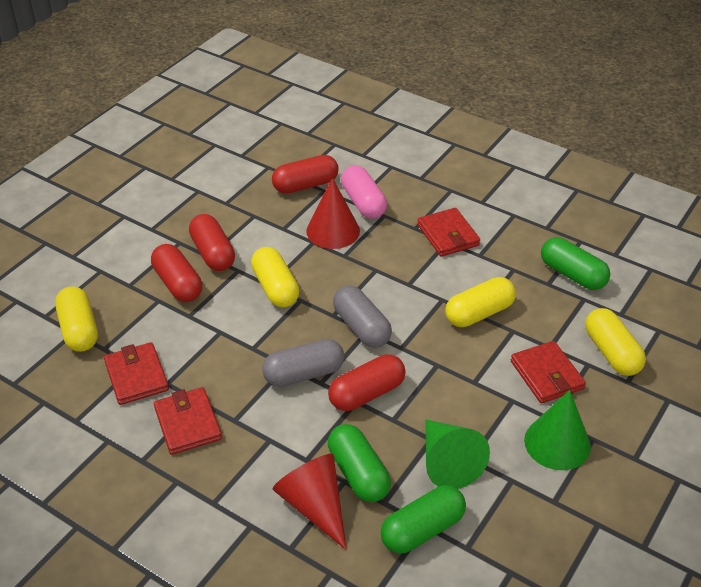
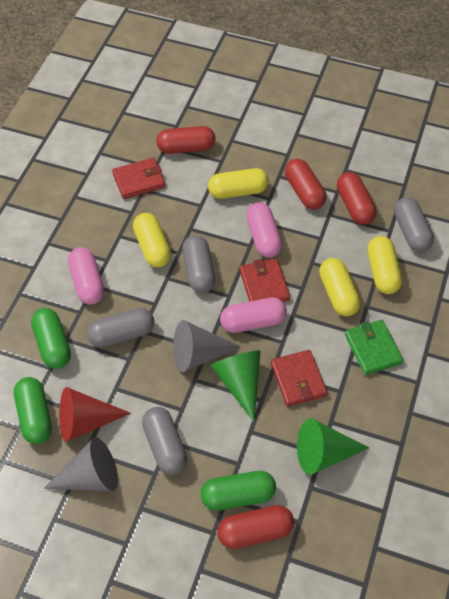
green wallet: none = 0 -> [345,320,403,375] = 1
grey capsule: [262,339,344,387] [333,286,392,348] = 2 -> [87,308,154,347] [142,407,187,475] [182,235,216,293] [394,197,434,252] = 4
grey cone: none = 0 -> [44,437,118,491] [173,320,241,372] = 2
pink capsule: [341,165,387,219] = 1 -> [68,247,104,305] [220,297,287,333] [246,202,282,258] = 3
red cone: [272,454,347,550] [306,178,360,249] = 2 -> [59,387,131,442] = 1
red wallet: [104,342,169,405] [154,387,222,455] [417,208,480,257] [511,341,586,403] = 4 -> [112,158,166,199] [240,259,290,302] [271,350,327,407] = 3

